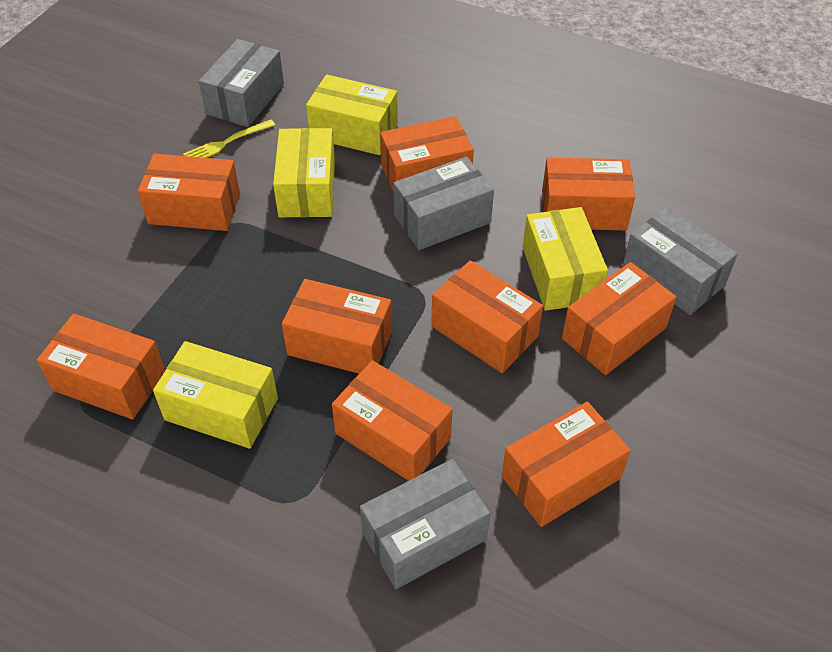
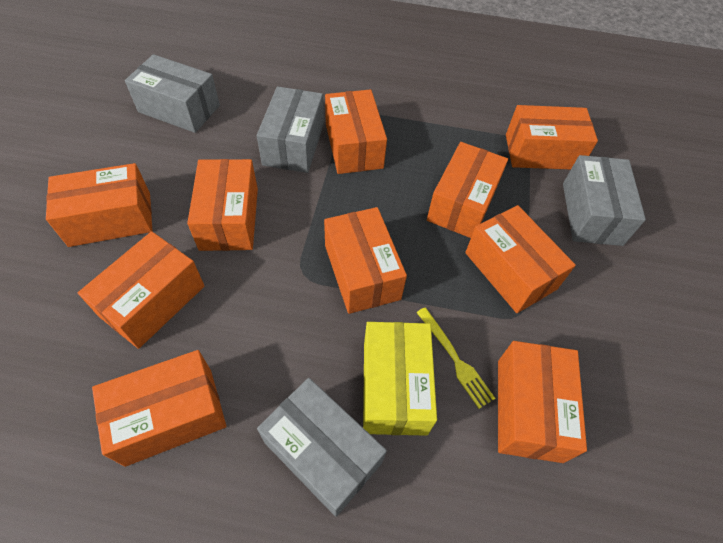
orange box: [37,314,165,419] [138,154,240,231] [282,279,392,374] [332,360,452,481] [380,116,474,193] [431,260,543,373] [502,402,631,527] [542,157,635,231] [562,262,677,375] = 9 -> [46,163,152,247] [78,231,205,349] [92,350,226,467] [187,159,258,251] [324,207,407,314] [325,89,387,174] [427,142,508,238] [465,205,576,313] [498,341,587,463] [506,105,598,170] = 10
yellow box: [153,341,278,449] [273,128,335,217] [306,75,398,155] [523,207,608,311] = 4 -> [363,322,437,436] = 1

